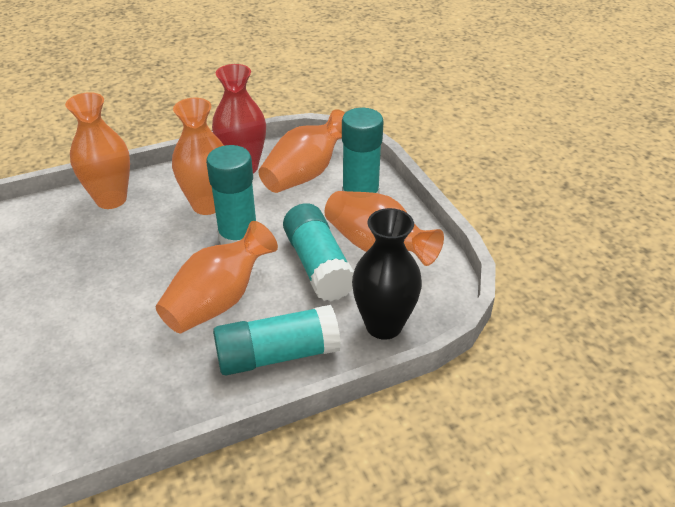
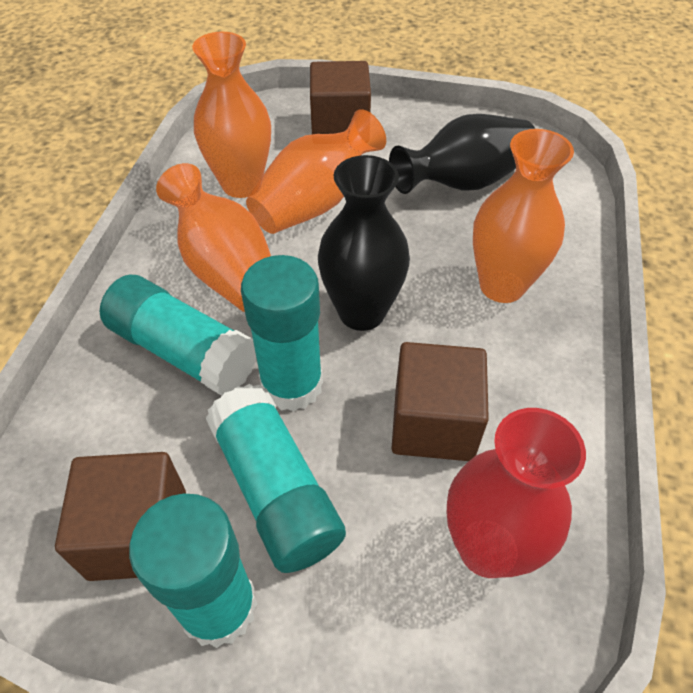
black vase: [352,208,422,340] = 1 -> [318,155,410,331] [389,114,535,194] = 2
brown cube: none = 0 -> [55,452,186,581] [310,61,371,134] [391,342,489,461] = 3
orange vase: [65,92,130,209] [156,221,278,333] [172,98,224,215] [259,109,345,193] [325,191,444,266] = 5 -> [156,163,271,312] [192,32,271,198] [246,109,386,234] [473,129,574,303] = 4

